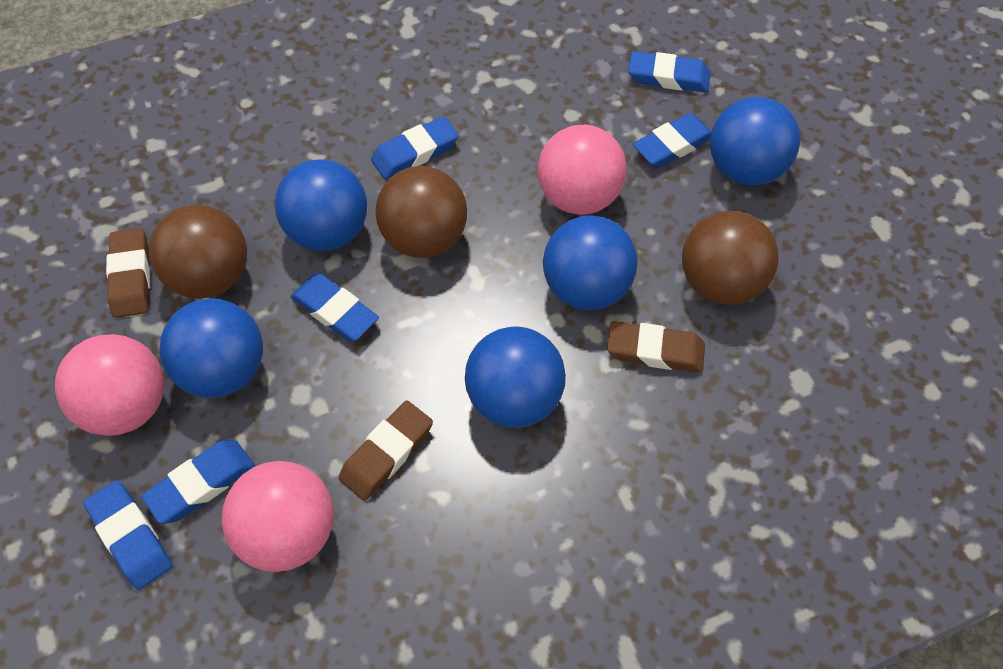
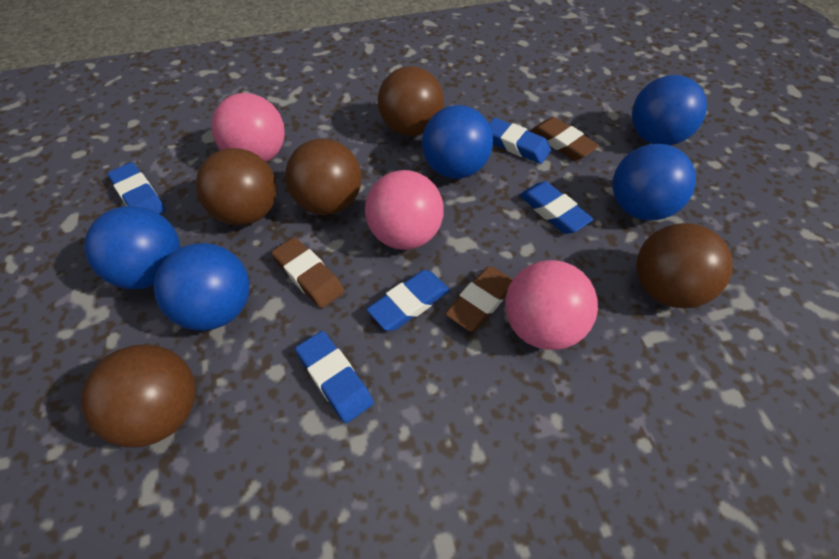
blue eraser: [83,480,173,590] [141,440,255,524] [291,273,379,341] [371,116,459,179] [628,51,710,92] [632,113,712,168] = 6 -> [108,162,166,214] [295,331,374,423] [367,270,450,331] [489,118,551,164] [519,181,593,234] = 5
brown ball: [149,205,247,299] [376,166,467,258] [682,211,779,305] = 3 -> [81,344,196,447] [196,148,277,225] [285,138,362,215] [378,66,444,136] [636,223,733,308] = 5

